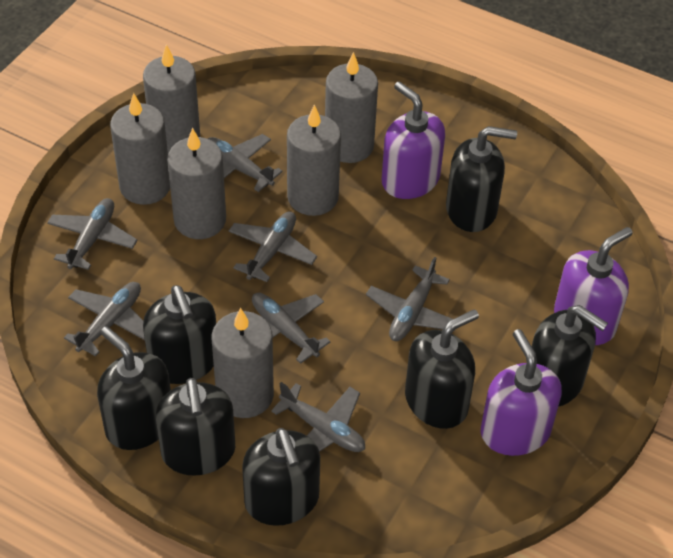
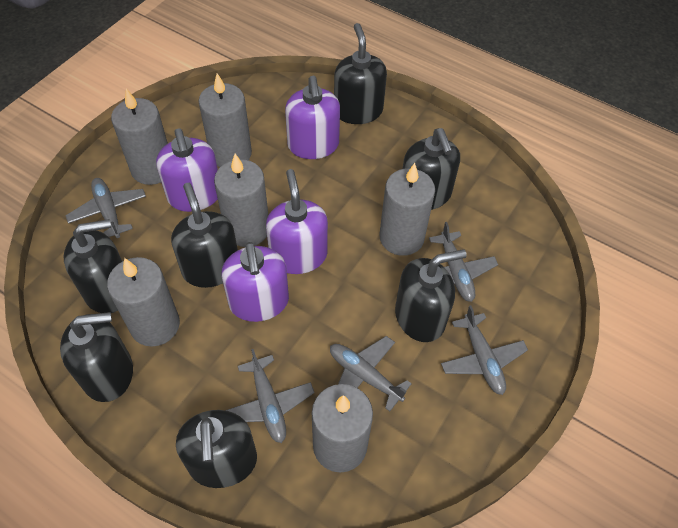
grey plane: [47,198,138,270] [64,282,145,357] [208,134,283,192] [229,211,317,282] [252,293,331,364] [271,382,365,452] [366,257,455,341] = 7 -> [65,178,146,238] [225,349,315,443] [330,336,412,411] [429,222,498,302] [441,305,528,395] = 5
purple soap dispenser: [382,81,445,199] [481,329,562,456] [554,227,632,345] = 3 -> [156,128,218,212] [222,242,289,322] [266,169,328,274] [285,76,340,159] = 4

